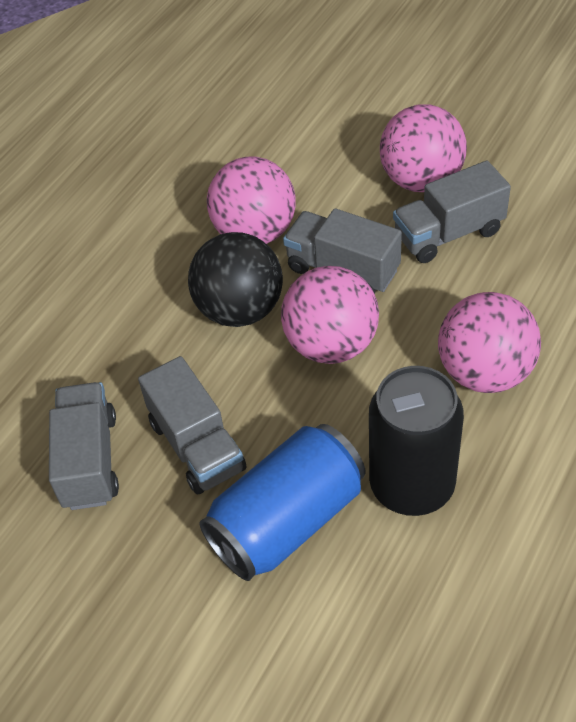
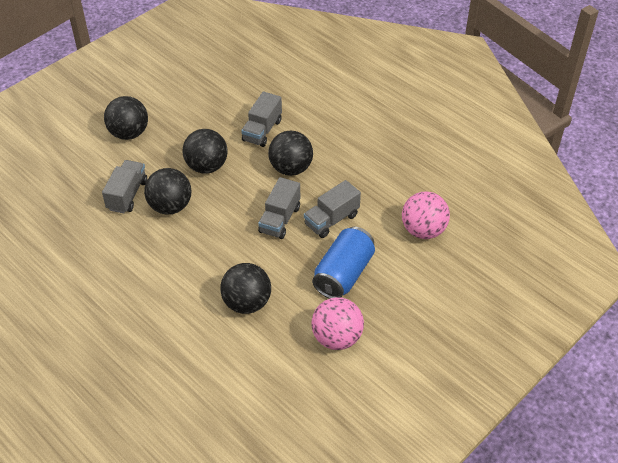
black ball: [188,232,283,327] = 1 -> [104,96,148,140] [144,168,192,215] [182,129,228,174] [220,263,271,314] [268,131,313,176] = 5
black can: [369,366,464,516] = 1 -> none = 0
pink ball: [207,157,296,244] [281,266,379,364] [380,104,467,192] [438,292,541,393] = 4 -> [311,297,364,350] [402,192,450,239] = 2

